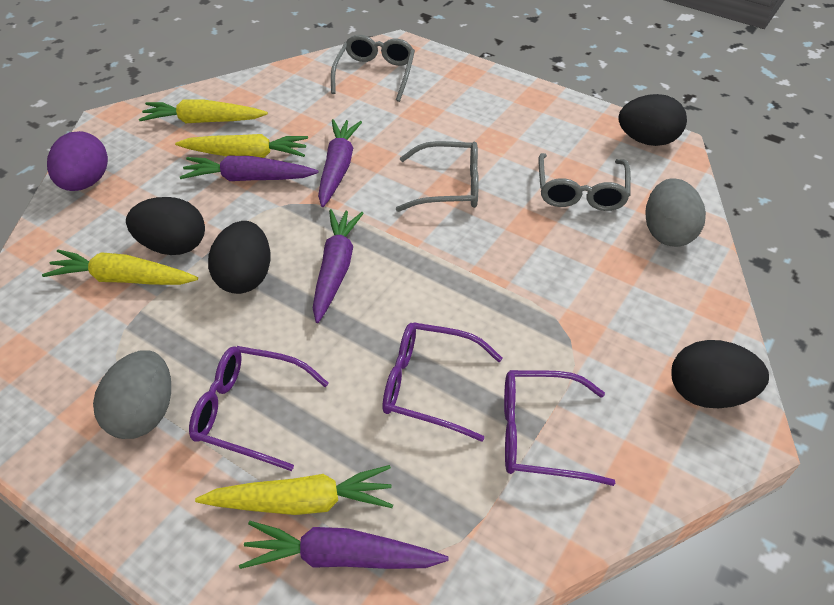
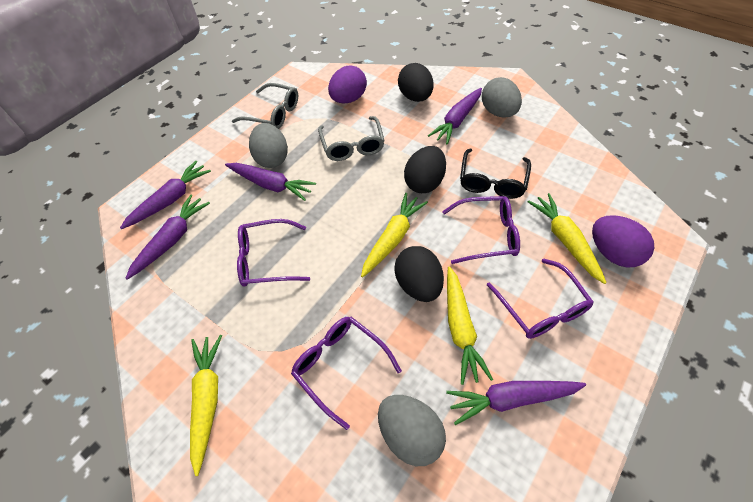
black egg: [126,197,205,255] [208,221,270,294] [618,94,687,146] [672,340,769,408] = 4 -> [394,246,444,302] [398,63,434,102] [404,146,446,193] = 3
black glasses: none = 0 -> [460,149,531,199] = 1
grey egg: [93,350,171,439] [645,178,706,247] = 2 -> [249,123,288,168] [378,395,446,466] [482,77,522,117] = 3
grey glasses: [331,35,415,102] [396,141,479,212] [538,153,631,211] = 3 -> [232,83,298,129] [318,116,385,161] = 2
purple carrot: [180,156,318,181] [239,521,449,569] [313,209,364,323] [318,119,362,207] = 4 -> [120,161,211,229] [126,195,210,280] [225,163,316,201] [428,88,482,144] [446,381,586,425] = 5
purple egg: [47,131,108,191] = 1 -> [328,65,367,103] [592,215,654,267] = 2
purple glasses: [189,346,329,471] [383,322,503,442] [504,370,615,486] = 3 -> [237,219,310,287] [291,316,402,430] [442,196,520,264] [487,258,594,339] = 4

